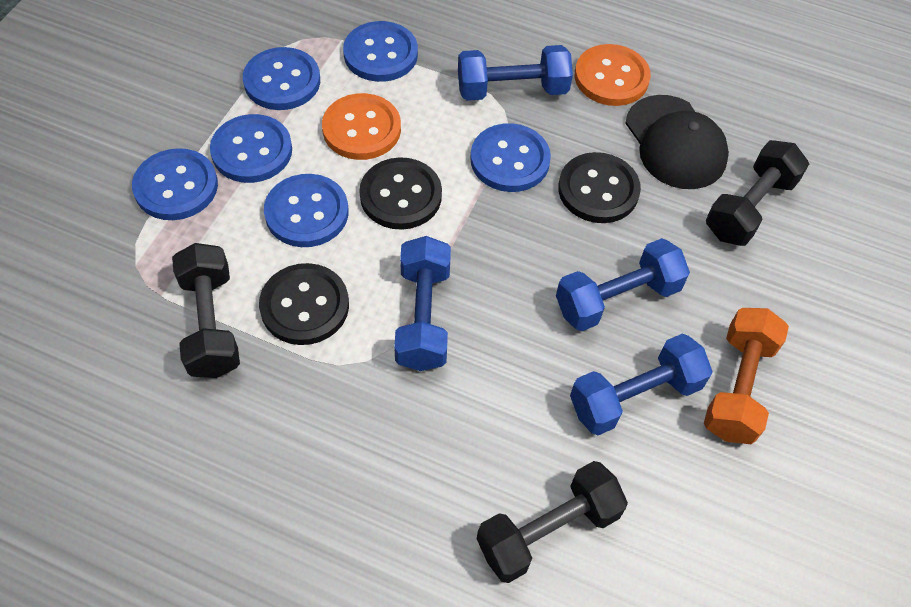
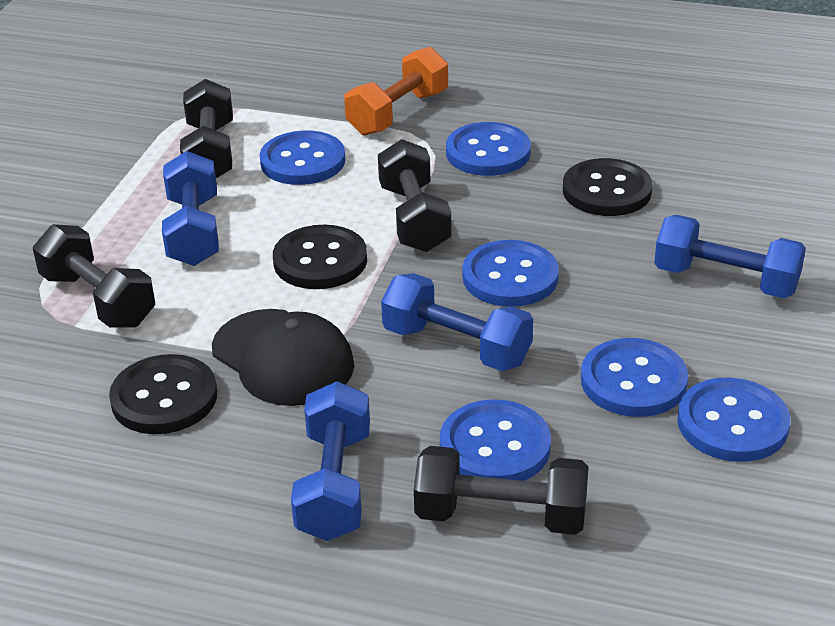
black dumbbell: [172,243,240,378] [477,461,628,583] [706,140,809,246] = 3 -> [33,224,155,327] [180,79,233,178] [378,139,452,252] [414,446,589,535] = 4
orange button: [322,93,401,160] [575,44,651,106] = 2 -> none = 0

